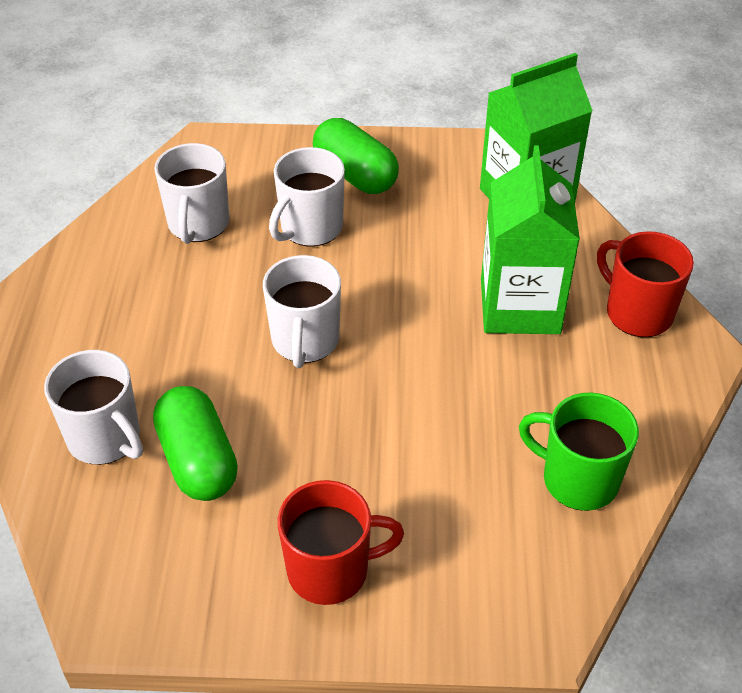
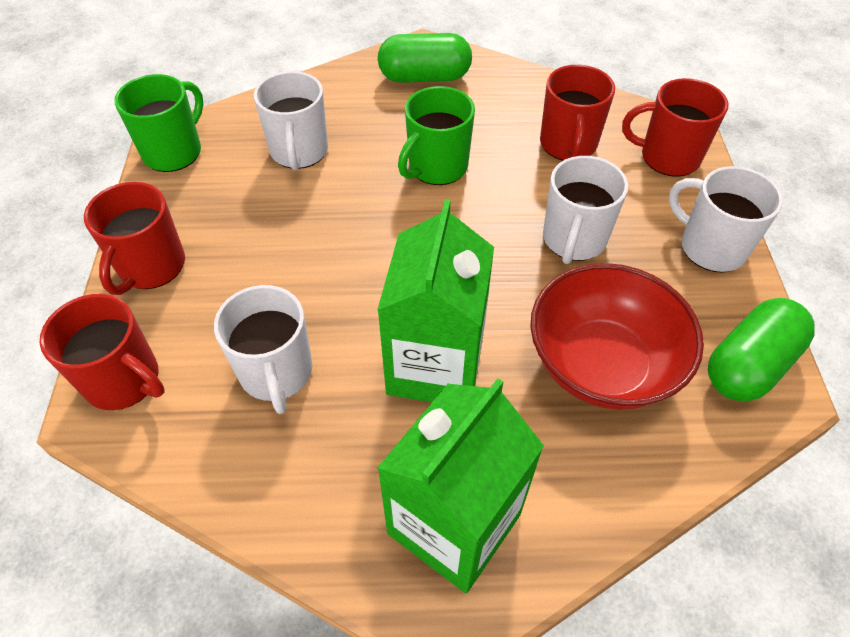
green mug: [519,393,639,511] = 1 -> [114,74,203,172] [398,86,475,185] = 2
red bowl: none = 0 -> [530,263,704,410] = 1
red mug: [278,480,404,605] [597,231,694,337] = 2 -> [40,294,165,410] [84,182,185,295] [540,65,615,161] [622,78,729,177] = 4

